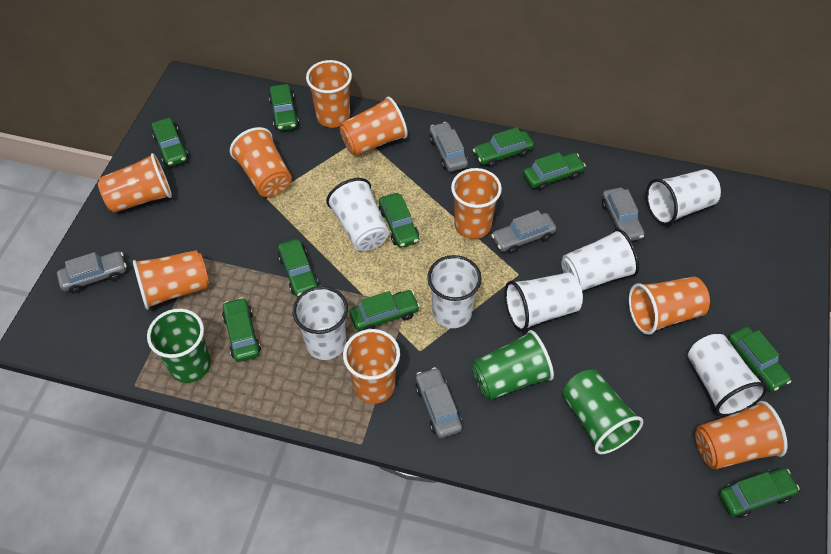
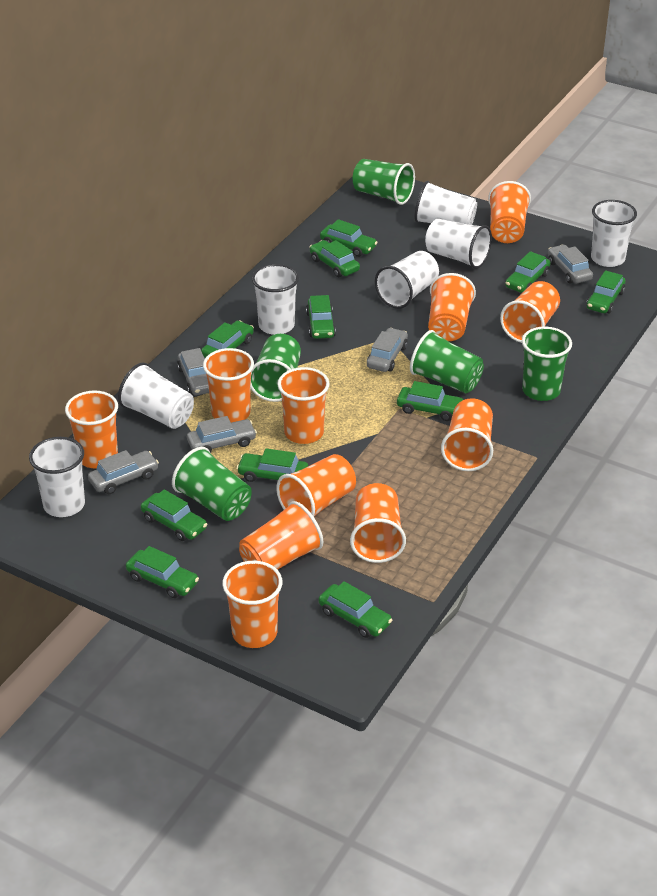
green car: [152,118,188,167] [222,297,261,362] [269,84,299,131] [278,239,318,297] [350,290,420,331] [379,193,419,248] [473,127,534,167] [523,152,586,190] [719,468,800,518] [728,327,791,392] = 10 -> [126,546,199,598] [141,489,207,541] [201,321,254,358] [237,448,308,482] [306,295,336,339] [309,240,360,277] [318,581,392,638] [320,219,378,257] [397,381,464,421] [505,251,550,293] [586,270,626,314] = 11
green cup: [147,309,211,383] [471,330,554,400] [562,369,643,454] = 3 -> [172,447,252,521] [251,334,301,402] [353,159,415,205] [410,330,484,393] [522,327,572,401] = 5
orange cup: [98,153,172,213] [133,250,209,310] [230,127,292,197] [306,60,352,128] [339,96,408,156] [343,329,400,404] [451,168,502,239] [629,277,710,335] [695,401,788,470] = 9 -> [65,391,118,469] [203,348,254,423] [222,561,282,648] [239,501,323,570] [276,454,356,517] [277,367,329,444] [350,483,406,563] [428,273,476,341] [441,398,493,471] [488,181,531,243] [500,281,560,343] = 11

